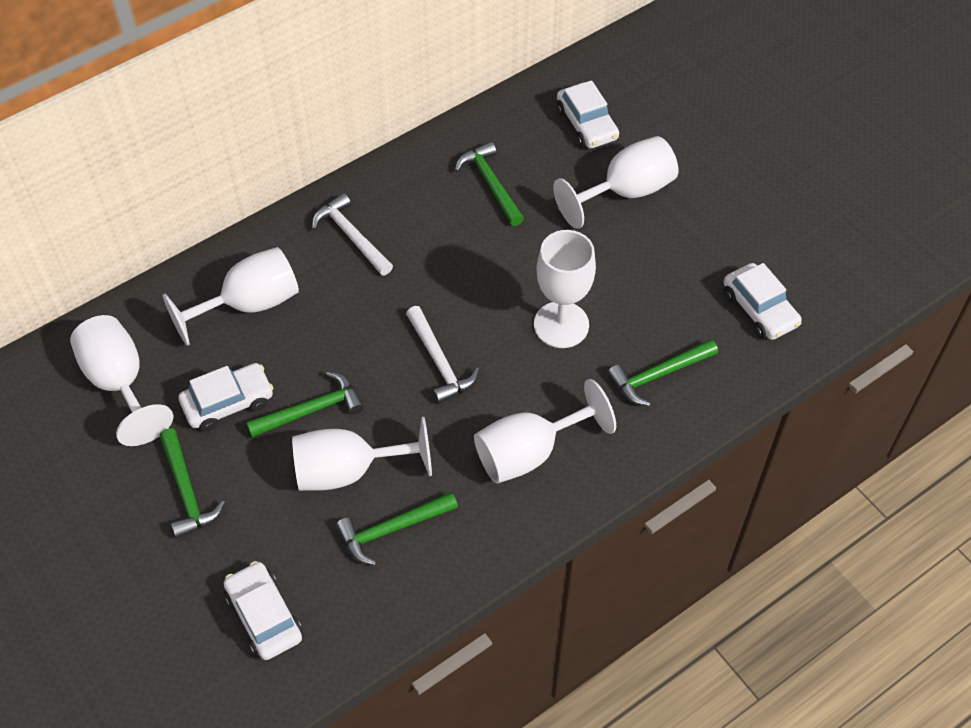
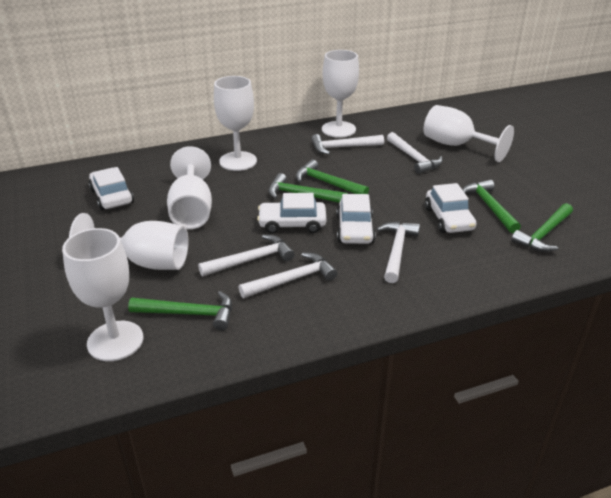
white hammer: [312,193,393,276] [406,306,480,404] = 2 -> [198,235,295,276] [239,253,337,298] [311,134,384,155] [377,222,420,283] [387,132,443,174] = 5

